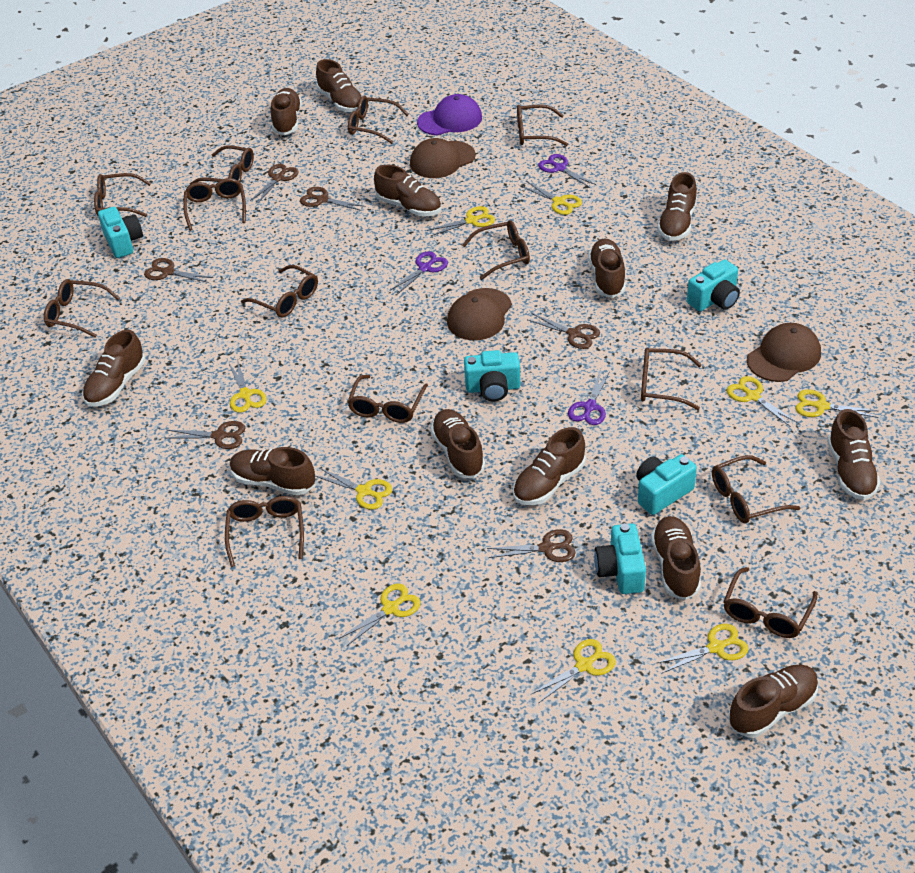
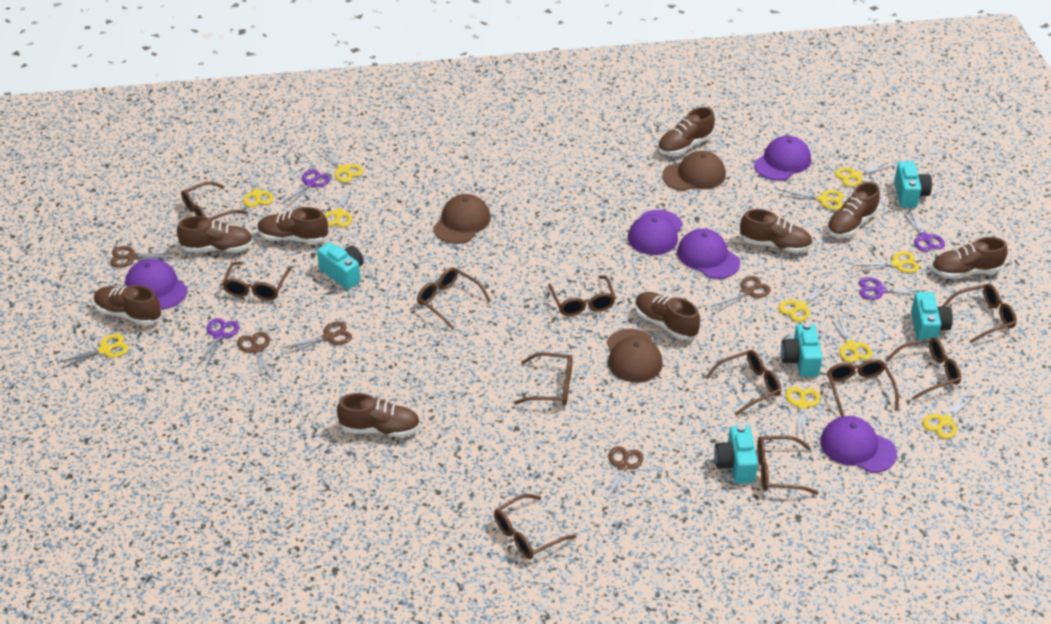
brown glasses: [44,279,120,338] [94,173,151,217] [183,178,246,231] [190,145,254,184] [225,496,304,567] [241,265,318,318] [348,96,409,144] [348,375,428,423] [462,220,530,280] [517,105,568,146] [641,348,702,410] [712,455,800,524] [724,567,817,638] = 13 -> [181,181,248,220] [222,262,291,300] [417,267,491,330] [494,494,576,559] [514,352,573,405] [548,276,616,316] [706,350,781,416] [757,436,819,495] [827,359,899,417] [886,337,961,400] [942,284,1017,343] = 11
brown scissors: [144,258,213,283] [165,421,245,449] [250,164,299,204] [300,187,365,211] [487,529,576,562] [528,313,600,349] = 6 -> [110,246,177,268] [237,332,272,379] [282,321,352,354] [606,446,643,502] [711,276,771,312] = 5
brown shoe: [82,330,145,407] [230,447,315,496] [271,88,302,135] [316,59,362,112] [374,165,441,216] [430,409,485,478] [513,427,586,505] [588,239,626,298] [651,516,701,600] [657,172,697,241] [728,665,819,738] [827,409,880,500] = 12 -> [94,285,161,325] [177,216,253,252] [257,207,328,244] [337,393,420,437] [635,292,700,340] [658,107,715,156] [740,209,813,253] [827,182,880,238] [931,237,1008,279] = 9
purple cap: [417,94,482,135] = 1 -> [125,258,187,309] [628,210,683,255] [677,229,740,279] [754,136,811,181] [820,416,897,473] = 5
purple scissors: [389,251,448,295] [538,154,596,188] [568,371,610,425] = 3 -> [197,318,239,368] [281,169,330,208] [859,277,926,300] [902,209,945,252] = 4
yellow scissors: [228,359,267,413] [315,468,392,510] [339,584,421,647] [427,206,495,236] [521,181,582,215] [531,639,616,703] [657,624,749,673] [727,376,798,427] [795,389,878,418] = 9 -> [57,334,129,369] [243,168,273,207] [315,148,363,182] [325,186,352,227] [778,282,831,322] [781,190,844,210] [786,387,820,441] [829,313,872,363] [835,162,892,187] [854,251,920,273] [923,392,974,439] = 11

